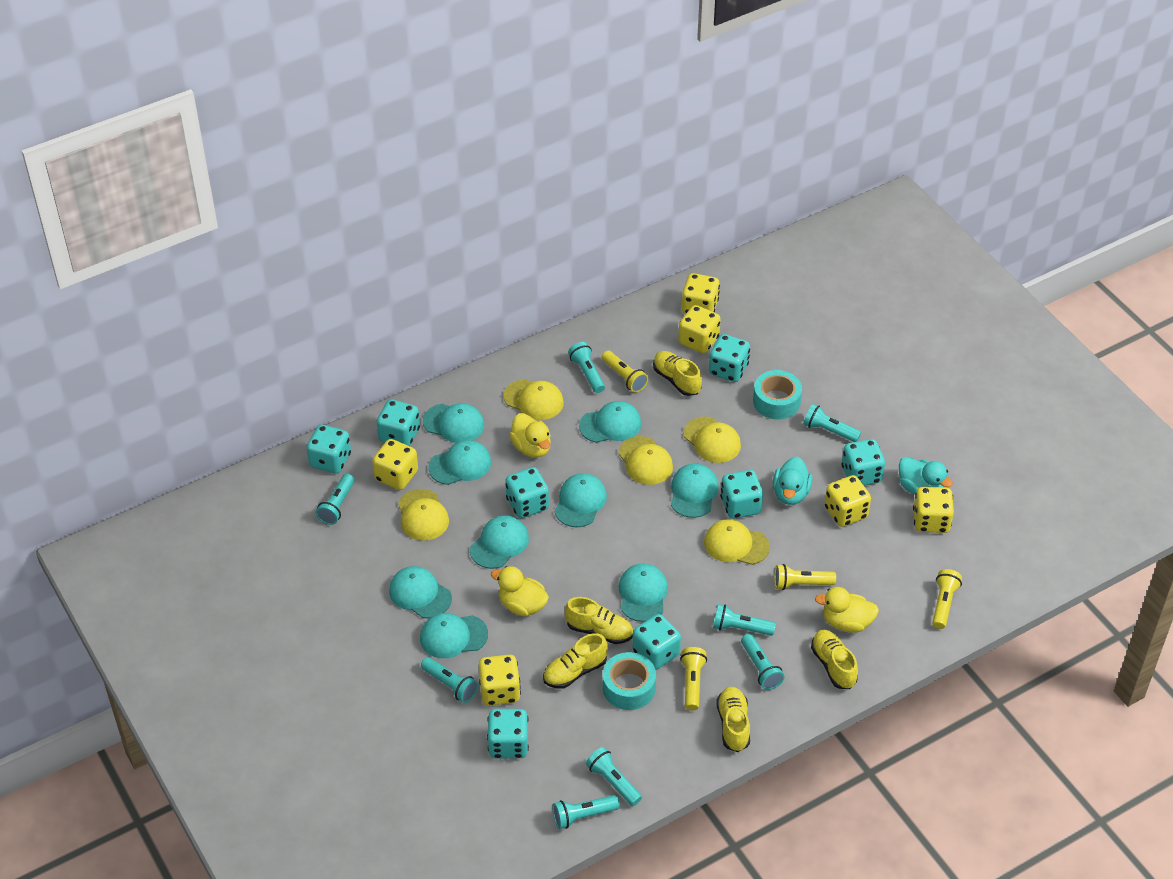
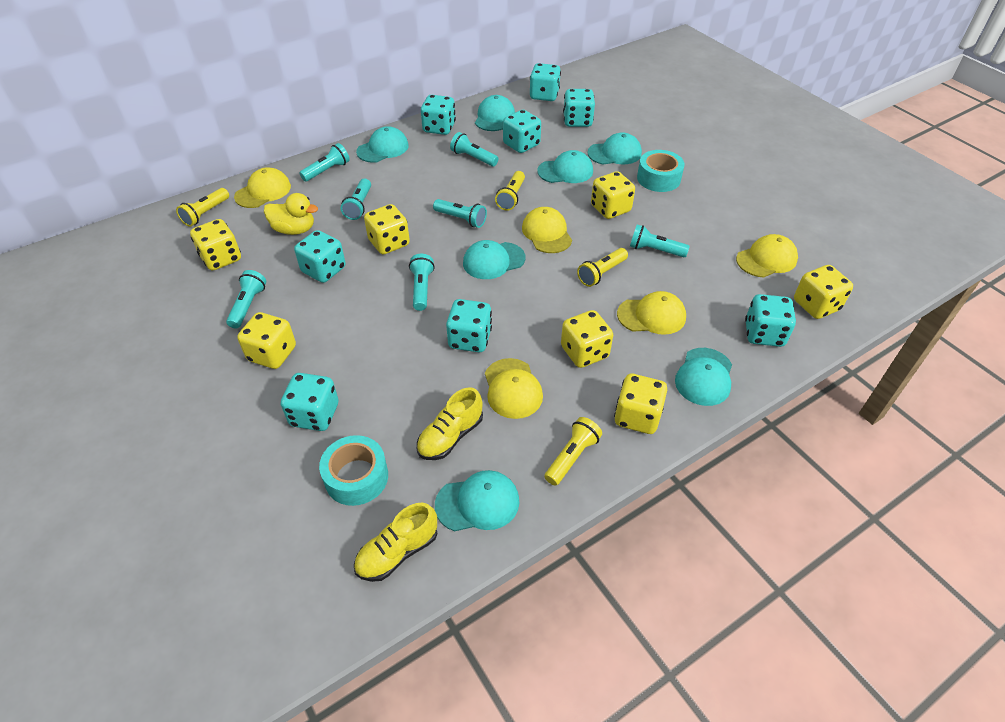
turquoise cap: [389,566,452,618] [420,613,488,658] [423,403,484,443] [428,440,491,485] [470,515,529,569] [555,473,607,527] [579,401,641,443] [618,564,668,622] [671,464,719,518] = 9 -> [356,126,409,163] [435,470,519,531] [463,240,525,279] [475,95,515,131] [537,150,593,183] [588,132,642,165] [675,348,732,406] = 7
turquoise duck: [773,457,813,505] [899,457,953,495] = 2 -> none = 0
turquoise flashlight: [316,474,355,525] [421,657,478,703] [552,795,620,829] [568,342,605,393] [586,747,642,806] [713,604,776,636] [741,634,785,690] [803,404,861,442] = 8 -> [226,270,266,329] [300,143,350,182] [341,179,371,220] [409,254,435,311] [433,199,487,228] [450,132,498,167] [630,225,690,257] = 7
yellow dice: [372,439,418,490] [479,655,521,706] [678,305,721,353] [682,273,720,314] [824,475,871,527] [913,486,954,533] = 6 -> [190,219,241,271] [237,312,296,369] [364,204,410,254] [561,310,613,368] [591,171,635,219] [614,373,667,434] [794,265,853,319] = 7
yellow duck: [491,566,549,616] [509,413,551,458] [815,587,879,633] = 3 -> [264,193,318,235] = 1
yellow shoe: [543,633,608,689] [565,597,633,644] [653,351,702,396] [716,687,750,752] [811,629,858,689] = 5 -> [354,503,438,582] [417,388,483,460] = 2

